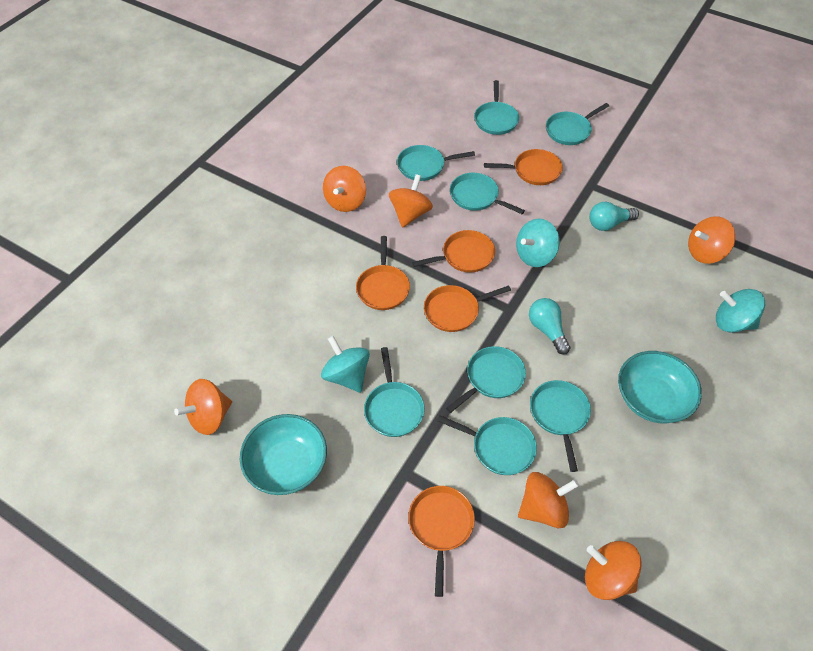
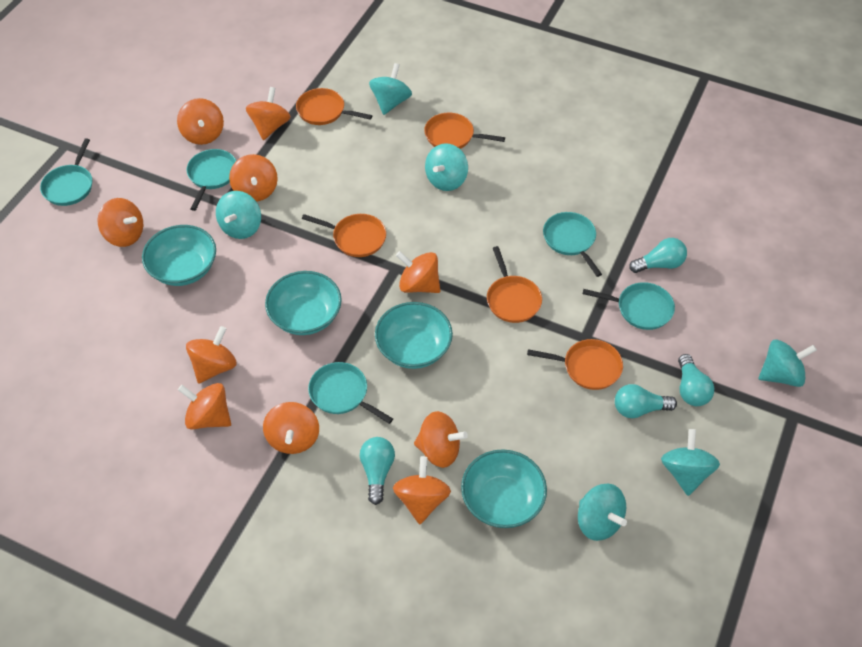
orange spinning top: [174,379,232,435] [323,166,366,212] [389,174,433,228] [518,472,579,528] [585,541,642,600] [688,216,736,264] = 6 -> [98,198,143,247] [177,98,224,145] [178,383,231,430] [186,326,236,384] [229,154,278,202] [246,87,291,140] [263,402,319,454] [393,456,451,524] [396,251,440,293] [414,411,468,468] = 10
turquoise bowl: [240,414,327,495] [618,351,702,423] = 2 -> [142,225,216,286] [265,271,342,335] [375,302,453,369] [461,450,547,528] = 4
turquoise light bulb: [529,298,570,354] [589,202,639,231] = 2 -> [360,437,395,505] [615,384,677,418] [629,238,687,273] [678,354,714,406] = 4
turquoise pan: [364,347,425,437] [397,145,475,181] [437,415,537,475] [446,346,526,413] [450,173,525,214] [474,80,519,135] [530,380,591,472] [546,103,609,145] = 8 -> [40,138,92,206] [186,149,236,211] [308,362,393,424] [543,212,602,277] [583,282,675,330] = 5
turquoise spinning top: [321,336,370,392] [516,219,560,267] [716,289,765,333] = 3 -> [216,191,261,239] [369,63,412,115] [425,143,468,191] [578,484,627,541] [661,429,720,496] [759,339,817,387] = 6

